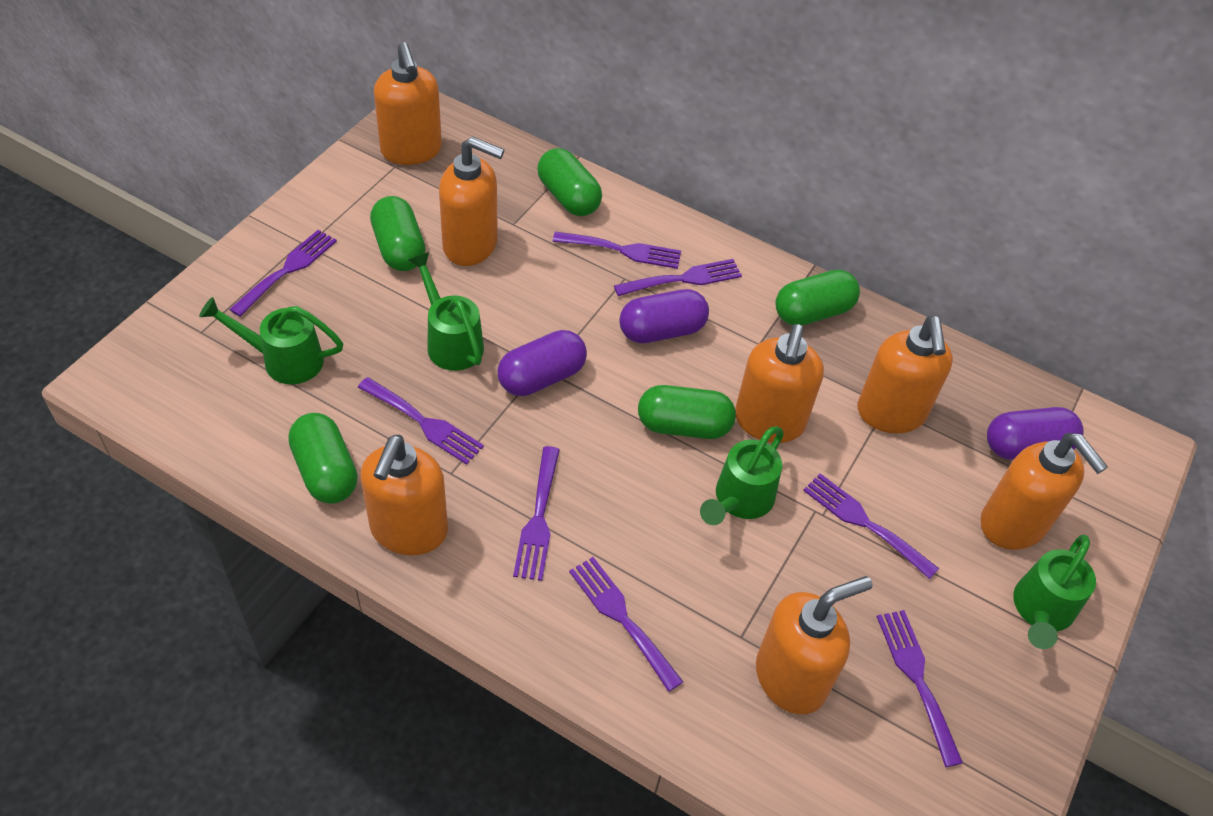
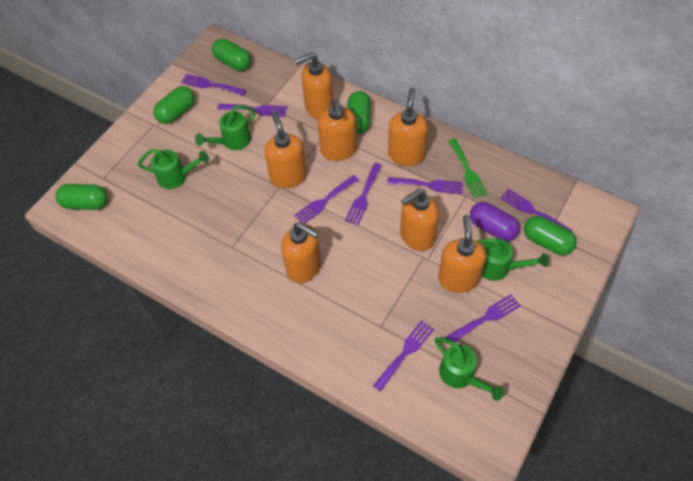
green fork: none = 0 -> [448,138,487,199] = 1
purple capsule: [497,330,587,396] [619,289,709,343] [987,407,1083,460] = 3 -> [470,202,520,241] = 1

